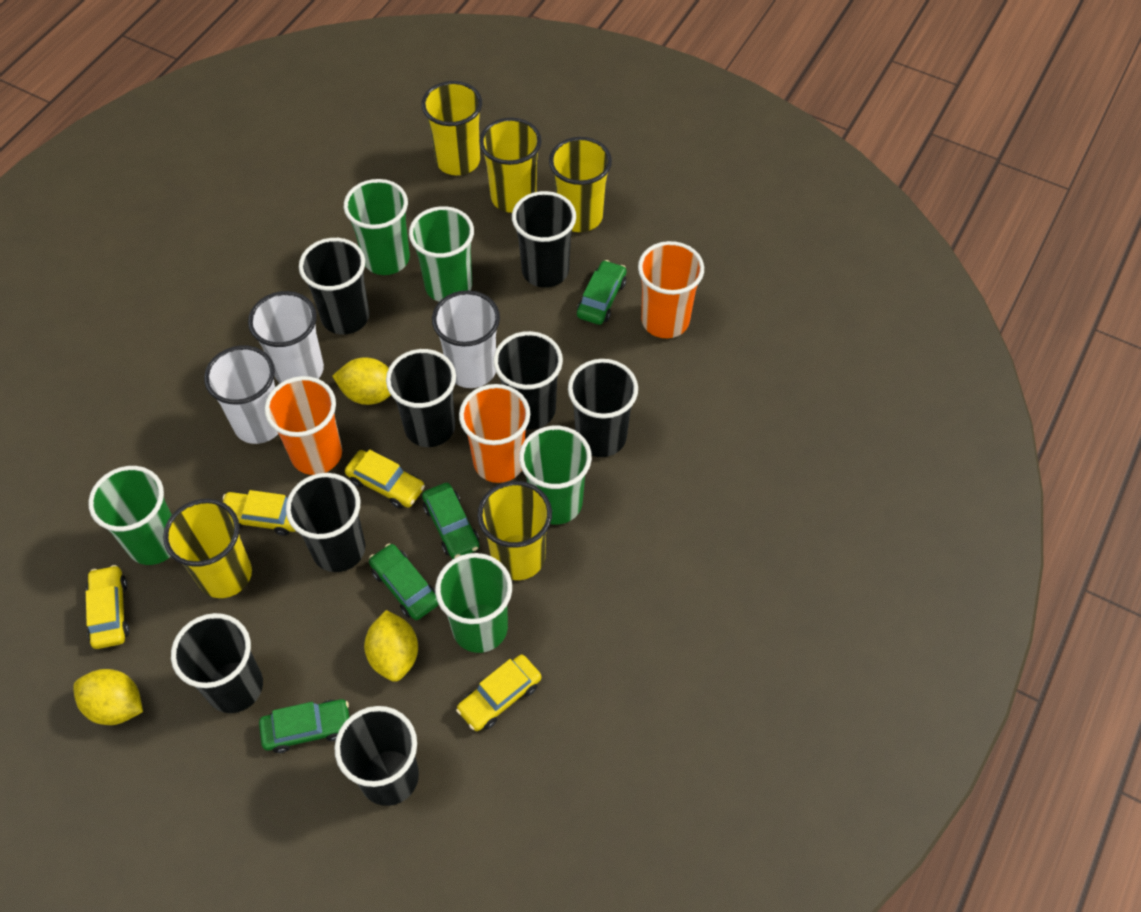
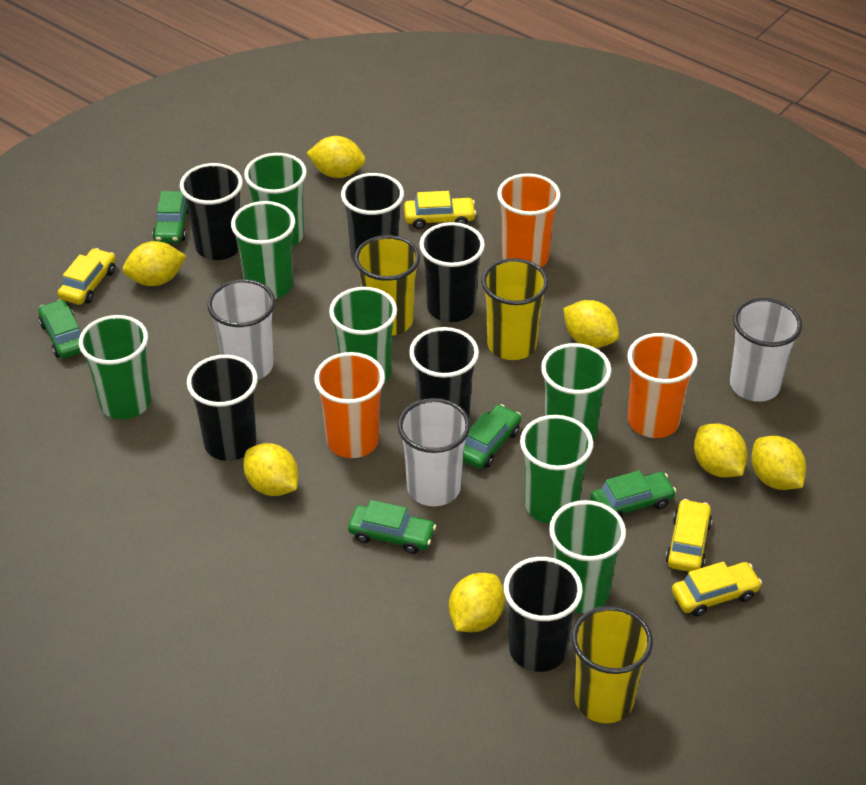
black cup: [171,613,263,713] [286,473,365,572] [299,238,370,335] [334,706,419,806] [386,349,456,447] [493,331,563,430] [512,191,576,288] [568,359,638,457] = 8 -> [180,163,243,260] [187,355,258,461] [341,173,404,263] [409,327,479,417] [419,222,485,322] [504,557,583,672] = 6
green car: [259,699,349,753] [369,543,439,620] [422,483,480,559] [577,260,627,325] = 4 -> [38,299,82,359] [153,191,189,243] [348,500,436,554] [463,404,521,469] [590,470,676,518] = 5
green cup: [88,466,172,565] [344,179,410,275] [409,206,474,302] [435,553,512,653] [519,426,592,525] = 5 -> [79,315,151,419] [231,201,295,299] [244,153,307,247] [329,287,397,383] [520,415,593,524] [541,343,612,440] [549,500,626,613] = 7
yellow cup: [163,499,252,598] [421,81,482,175] [477,481,552,580] [479,118,542,213] [549,137,612,232] = 5 -> [354,235,420,336] [482,258,548,360] [572,606,653,723] = 3
yellow lemon: [73,669,143,725] [332,357,391,405] [364,610,418,682] = 3 -> [123,241,186,286] [243,443,298,496] [307,136,366,178] [449,573,505,632] [563,300,619,348] [694,423,748,478] [751,436,806,490] = 7

